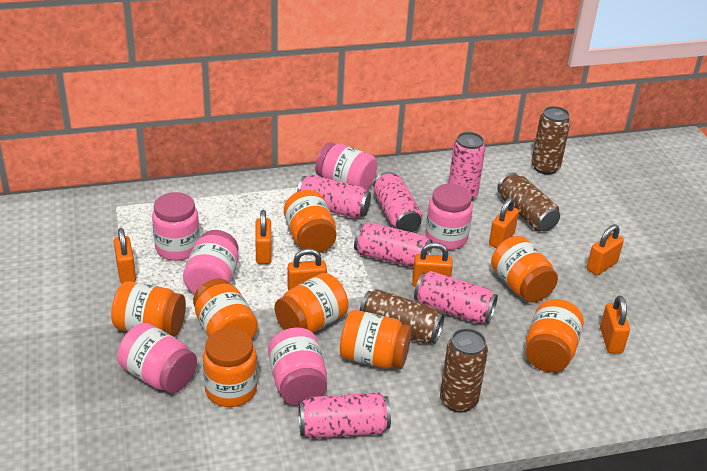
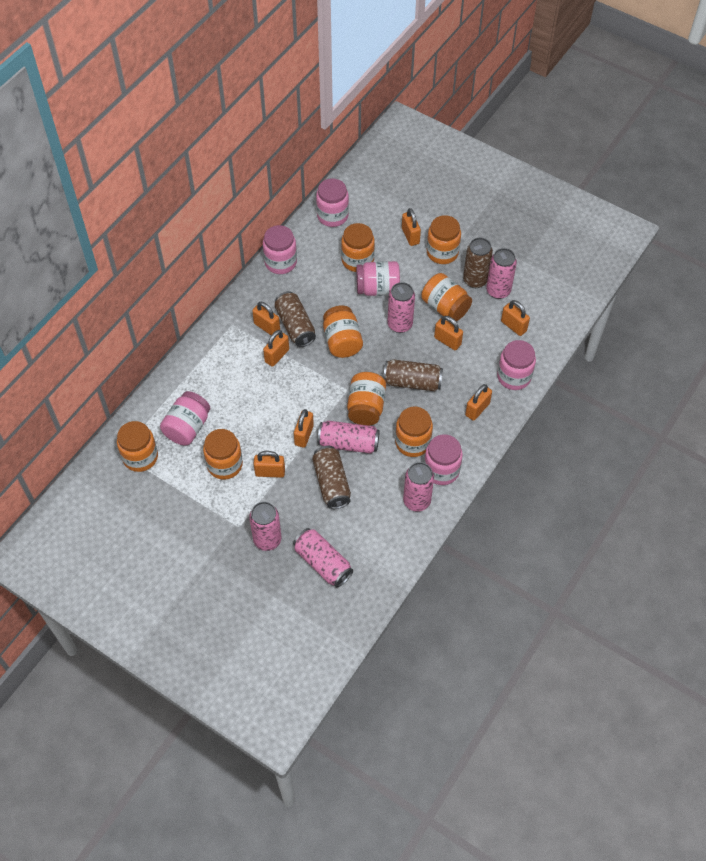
orange padlock: [114,228,136,284] [256,210,271,264] [287,248,327,291] [412,242,453,287] [489,197,519,248] [587,224,624,275] [600,296,630,353] = 7 -> [252,302,280,335] [254,451,285,478] [263,330,289,367] [294,409,314,448] [402,208,421,246] [434,316,463,350] [465,384,492,421] [501,300,530,336] = 8

